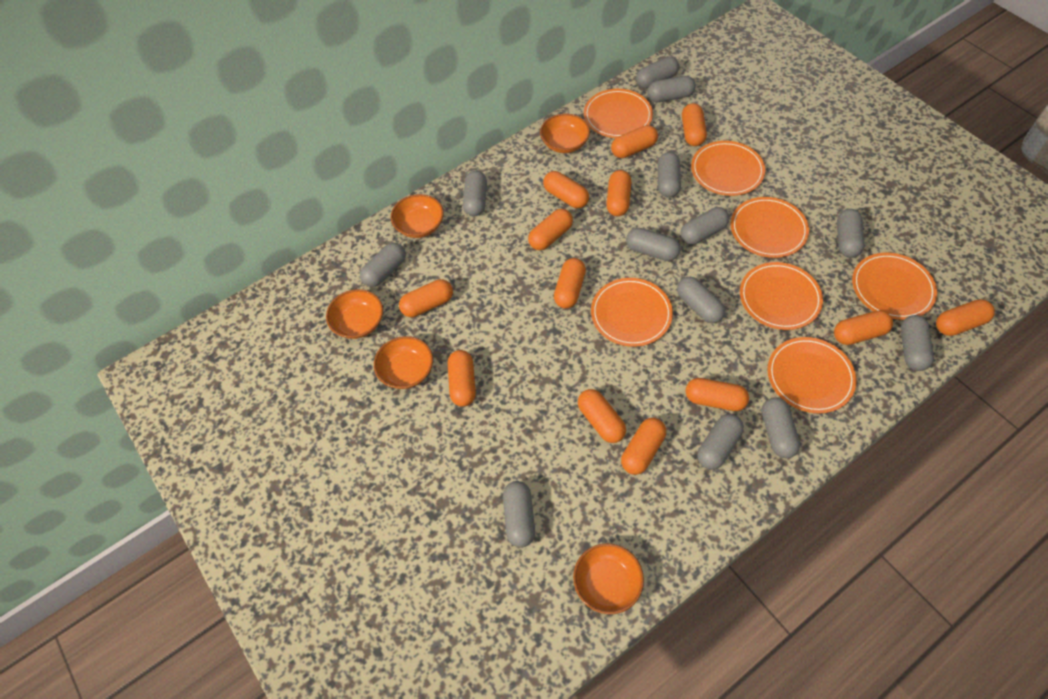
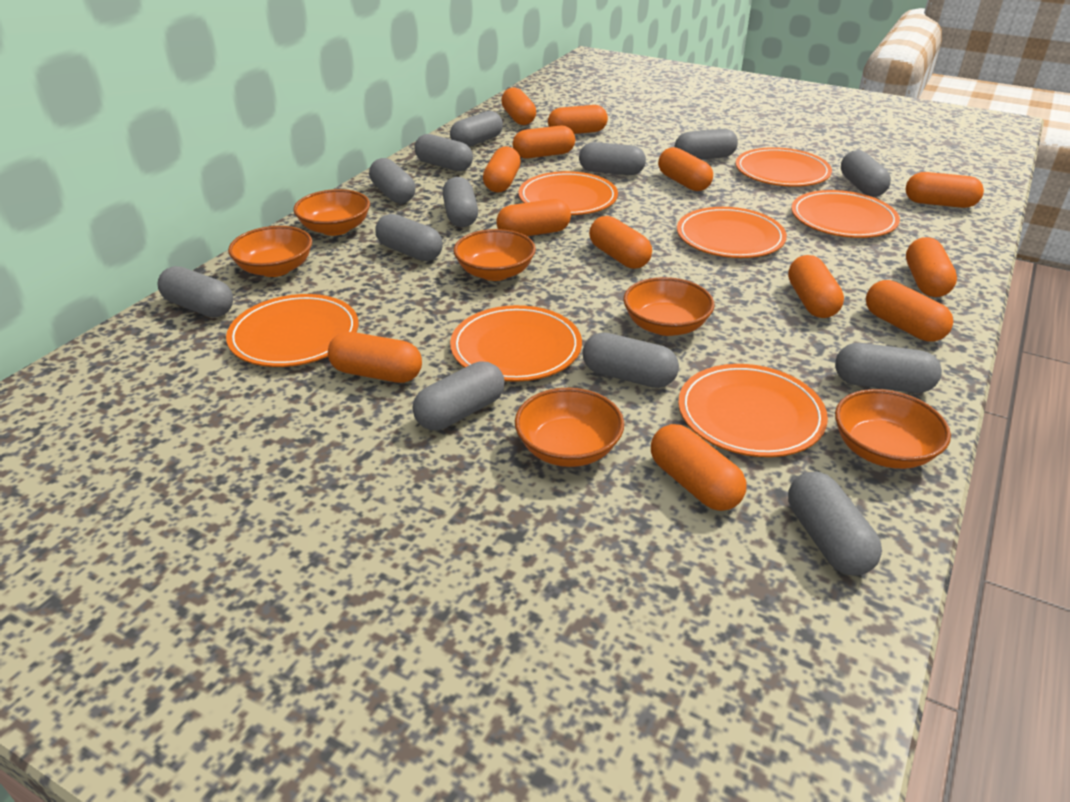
orange bowl: [326,289,383,339] [374,336,433,389] [391,194,444,238] [540,114,590,153] [573,543,644,614] = 5 -> [228,226,312,277] [293,189,370,236] [454,229,536,281] [515,388,624,467] [623,277,715,336] [835,389,951,469] = 6

